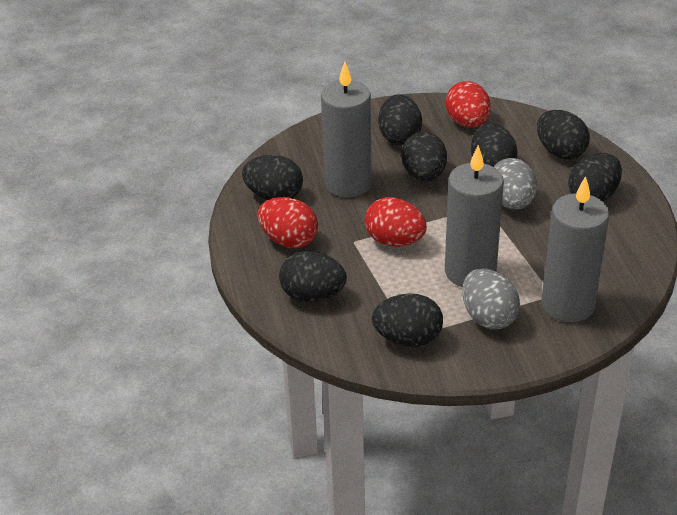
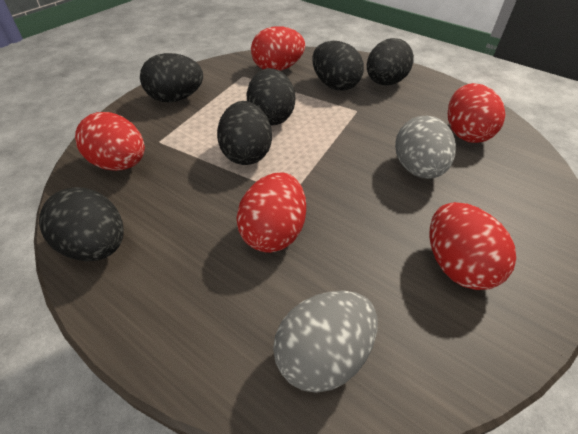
black egg: [242,155,303,200] [279,251,347,302] [372,293,443,347] [378,94,422,145] [401,132,447,181] [471,123,518,167] [537,110,590,159] [568,153,622,201] = 8 -> [39,187,124,261] [140,53,203,103] [217,101,272,165] [246,68,295,126] [313,41,364,91] [367,38,414,85] = 6
grey candle: [321,62,372,197] [445,145,504,287] [541,176,610,322] = 3 -> none = 0
red egg: [258,197,318,248] [365,197,427,247] [445,81,491,128] = 3 -> [75,112,145,171] [236,172,306,253] [251,26,305,71] [429,202,516,290] [448,83,505,143] = 5

